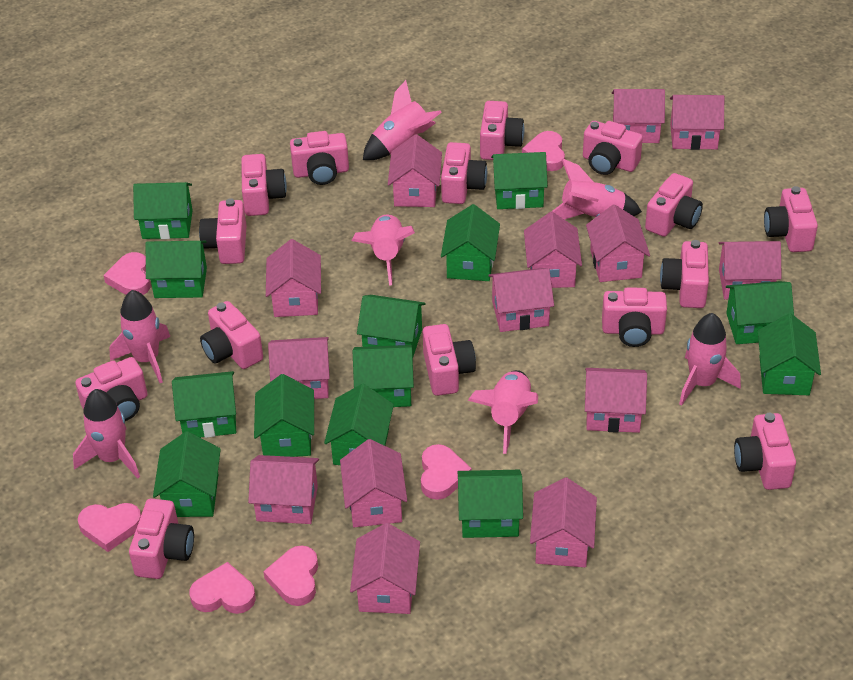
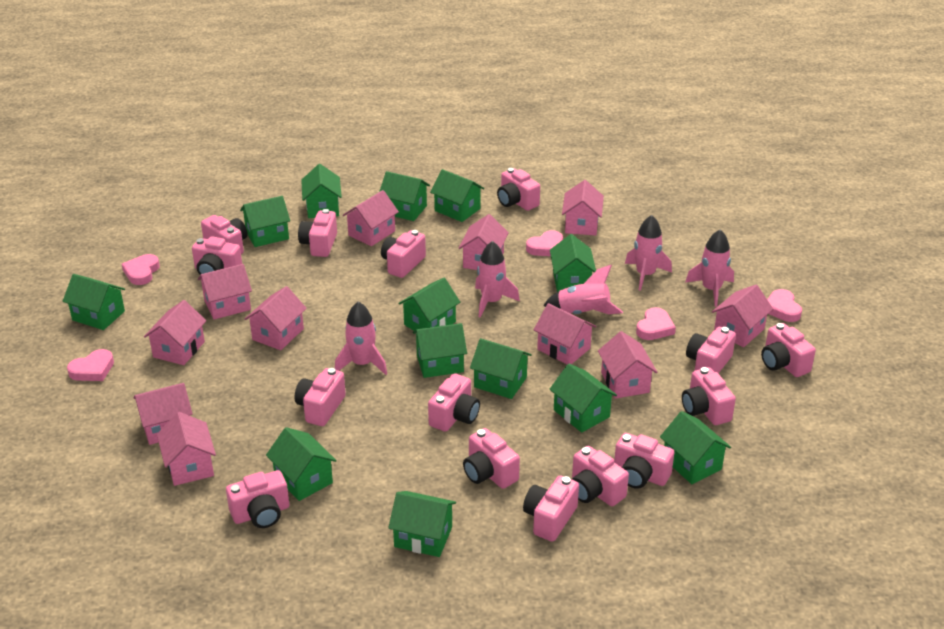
pink heart: [78,503,141,552] [103,252,151,295] [190,562,256,614] [263,545,318,606] [421,444,472,500] [522,131,565,171] = 6 -> [67,349,114,381] [122,254,160,285] [526,230,563,256] [636,307,676,340] [767,289,802,322] = 5
pink house: [248,455,319,524] [266,239,321,317] [268,337,330,399] [340,439,407,527] [350,523,420,614] [388,134,442,207] [488,268,554,332] [524,212,582,288] [530,477,597,567] [585,368,647,433] [586,204,650,282] [612,89,665,143] [670,95,724,150] [719,241,782,299] = 14 -> [134,383,193,445] [144,300,206,365] [157,412,216,486] [198,264,252,319] [245,286,307,350] [343,190,399,246] [458,214,509,270] [534,303,597,364] [562,180,604,236] [598,331,657,399] [712,285,773,347] = 11
pink rocket: [73,389,140,479] [110,290,170,383] [352,215,415,286] [363,80,442,160] [468,370,538,454] [551,159,642,220] [679,313,741,406] = 7 -> [335,302,387,375] [475,241,520,318] [543,265,623,314] [625,215,672,291] [686,230,734,307] = 5

